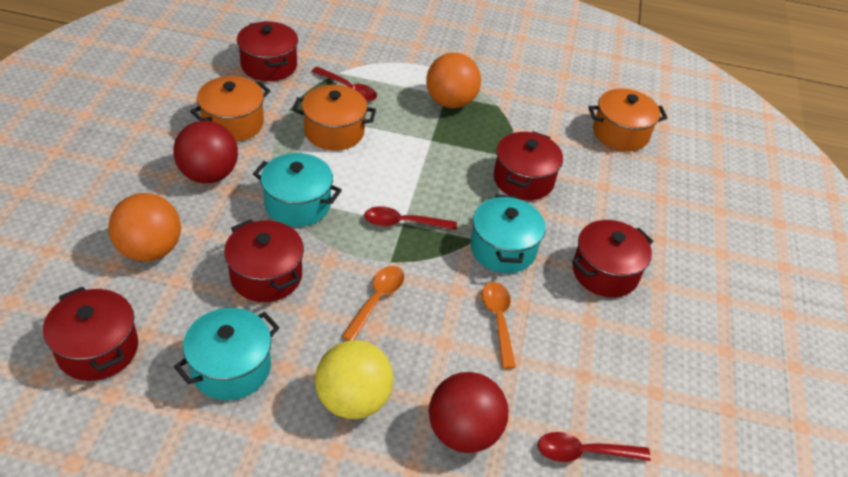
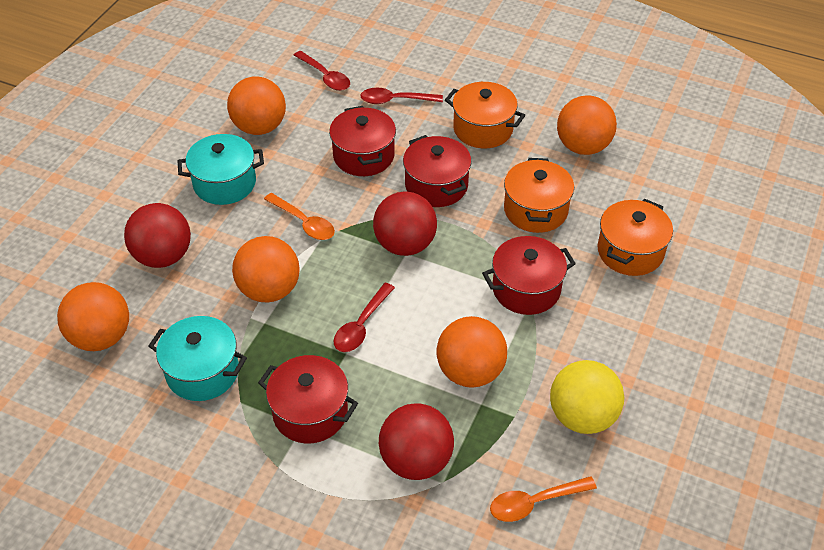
orange ball: [108,193,181,262] [426,53,481,108] = 2 -> [57,282,129,351] [227,77,286,135] [232,236,300,302] [437,316,507,388] [557,95,617,155] = 5
red ball: [173,121,238,183] [429,372,508,453] = 2 -> [124,203,191,268] [373,191,437,256] [379,404,454,480] = 3
red pot: [43,287,138,381] [224,219,304,302] [237,21,298,81] [494,131,563,200] [572,220,653,298] = 5 -> [258,355,358,444] [329,106,396,176] [403,135,471,207] [482,236,576,315] = 4
turquoise pot: [174,308,279,400] [253,153,342,227] [470,195,546,273] = 3 -> [148,316,247,401] [178,134,264,205] = 2

